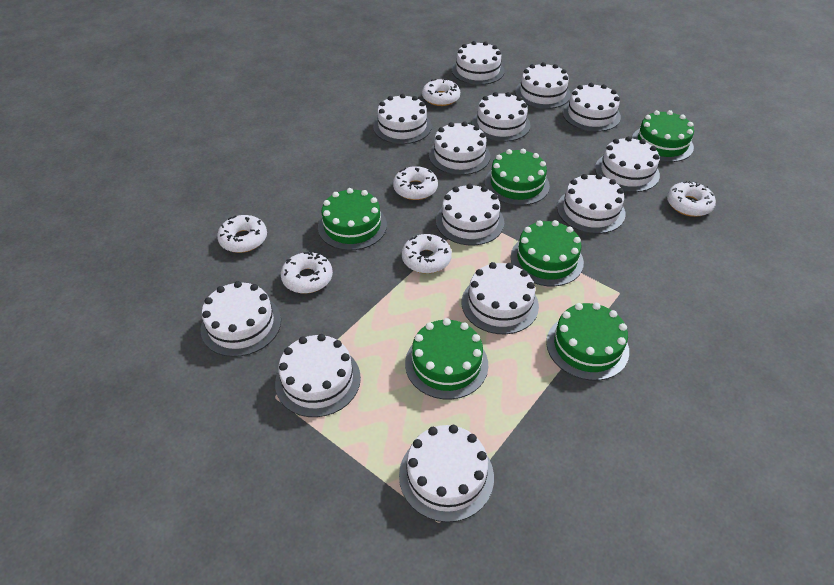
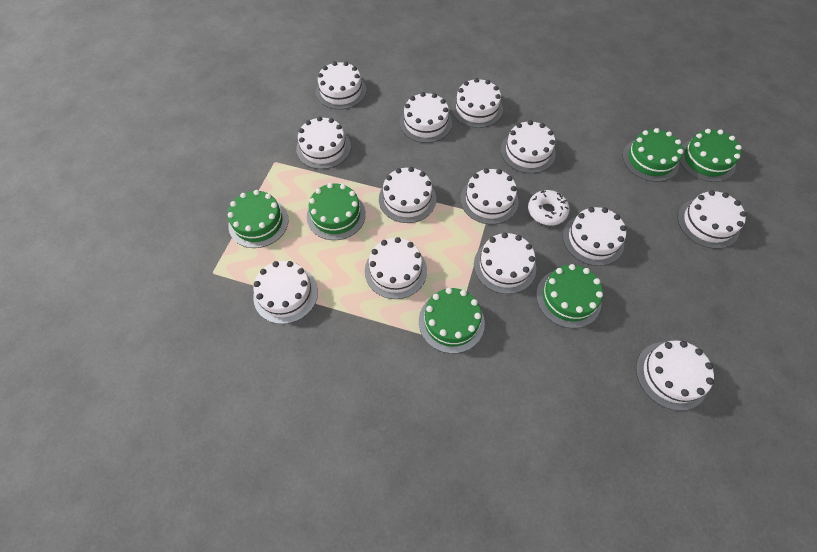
white donut: [217,215,267,253] [281,251,333,294] [393,166,438,200] [402,234,452,274] [422,78,460,106] [667,181,716,217] = 6 -> [528,190,569,226] = 1

